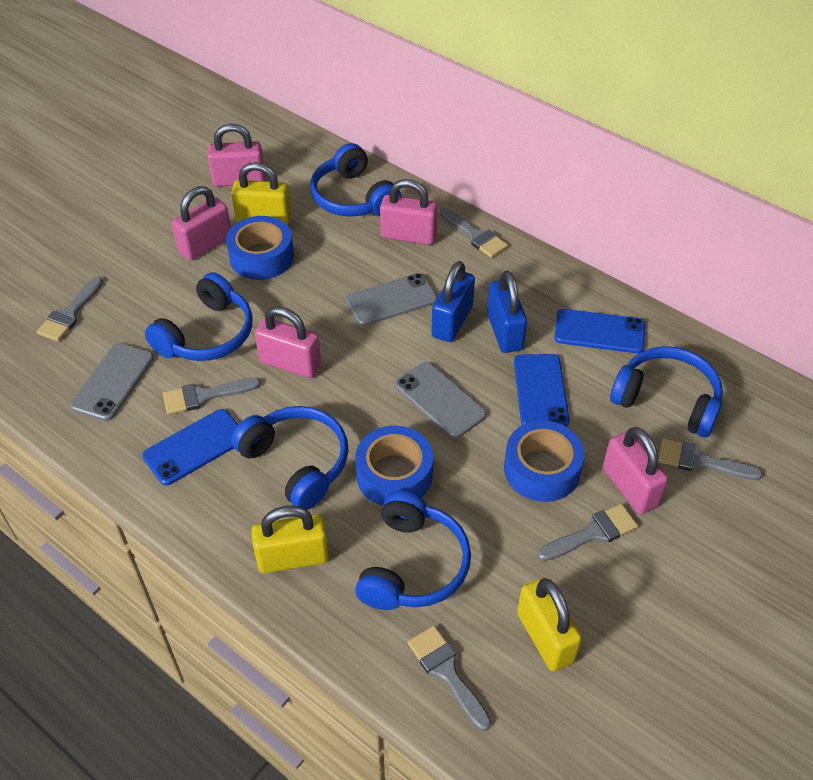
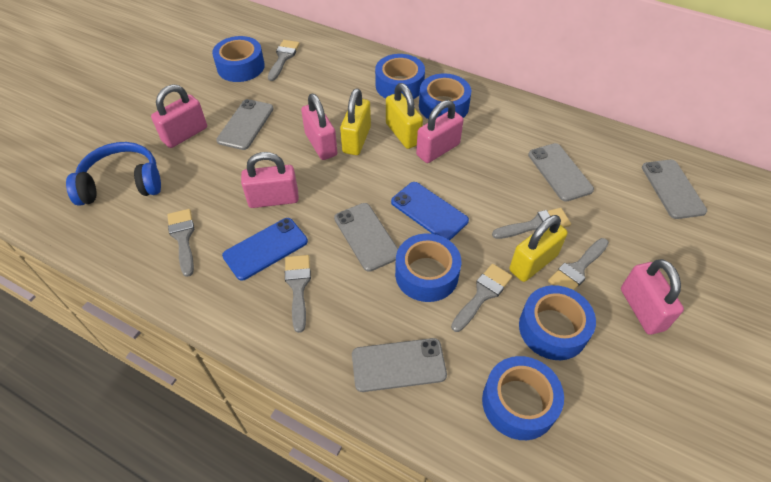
blue headphones: [145,272,253,361] [231,406,348,510] [310,143,401,217] [355,491,471,610] [610,346,723,438] = 5 -> [66,142,161,206] = 1
blue padlock: [432,261,475,342] [487,271,527,353] = 2 -> none = 0
blue phone: [142,409,238,486] [514,354,570,427] [554,309,645,353] = 3 -> [222,218,308,281] [391,182,469,240] = 2
blue tape: [226,216,294,280] [355,426,433,506] [504,420,584,502] = 3 -> [212,36,265,82] [375,54,425,99] [395,233,461,302] [419,73,471,119] [482,356,564,440] [519,285,596,360] = 6
grey phone: [70,343,154,421] [346,273,437,326] [395,362,487,439] = 3 -> [216,99,273,150] [334,203,398,272] [352,338,447,392] [528,143,594,202] [642,160,707,219] = 5

